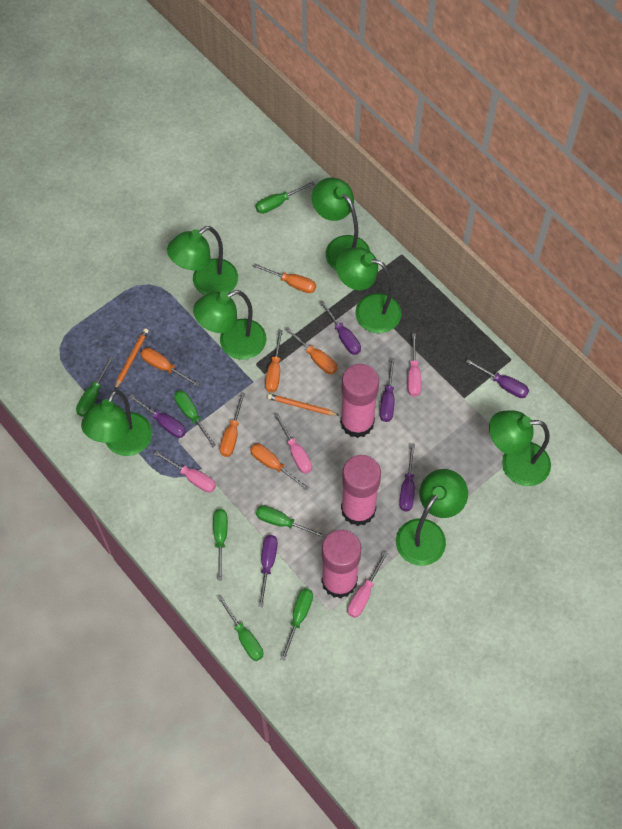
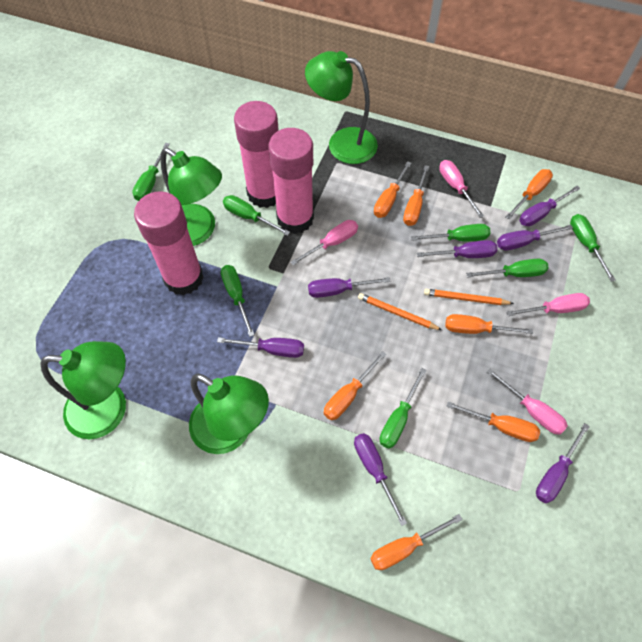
green lamp: [81,390,152,456] [167,226,238,295] [193,290,266,360] [312,177,370,270] [336,247,402,333] [396,469,468,566] [489,410,551,486] = 7 -> [40,341,126,439] [160,148,222,246] [189,373,269,454] [305,51,378,164] = 4
orange screwdriver: [141,348,200,387] [220,392,245,457] [250,444,309,491] [253,264,316,293] [265,330,283,392] [285,327,337,374] = 6 -> [324,351,387,420] [370,514,463,570] [374,161,412,218] [403,165,429,226] [445,314,533,334] [446,402,540,442] [506,169,553,219] = 7
purple screwdriver: [129,394,186,438] [258,535,278,607] [319,301,361,355] [380,358,395,422] [399,444,415,511] [466,359,529,398] = 6 -> [217,337,304,358] [308,277,391,298] [354,433,407,526] [417,240,498,258] [497,225,573,250] [519,186,580,226] [536,423,590,503] = 7

